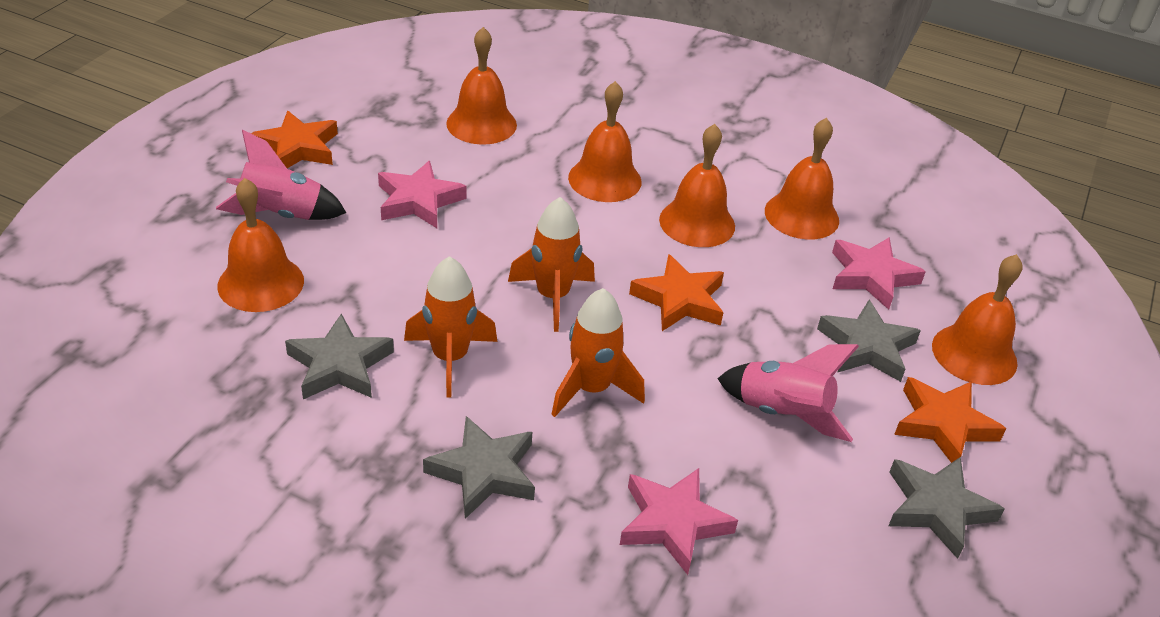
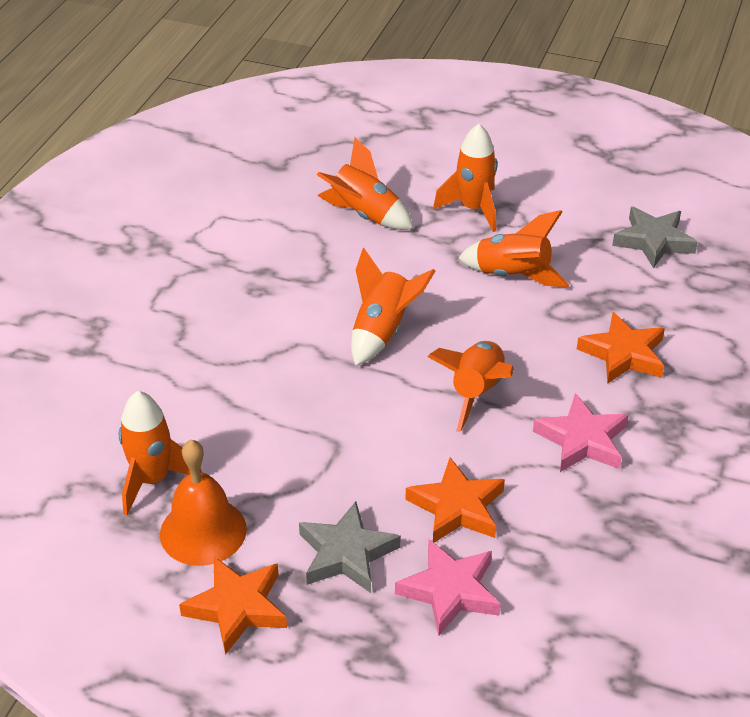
grey star: [285,314,394,399] [423,416,535,519] [817,300,921,382] [889,457,1005,559] = 4 -> [299,501,401,593] [612,207,698,269] = 2
orange bell: [217,178,304,312] [446,27,517,145] [568,81,642,202] [659,124,735,247] [765,118,839,240] [932,254,1023,385] = 6 -> [160,440,247,566] = 1
orange rocket: [404,256,497,398] [508,197,595,332] [551,288,645,417] = 3 -> [119,391,202,515] [317,137,413,230] [351,248,435,366] [427,341,514,432] [433,124,497,232] [458,210,569,287] = 6
pink rocket: [216,130,346,220] [717,344,859,442] = 2 -> none = 0
pink star: [378,161,466,228] [620,468,738,575] [832,237,926,310] = 3 -> [395,539,501,636] [533,393,629,472] = 2

